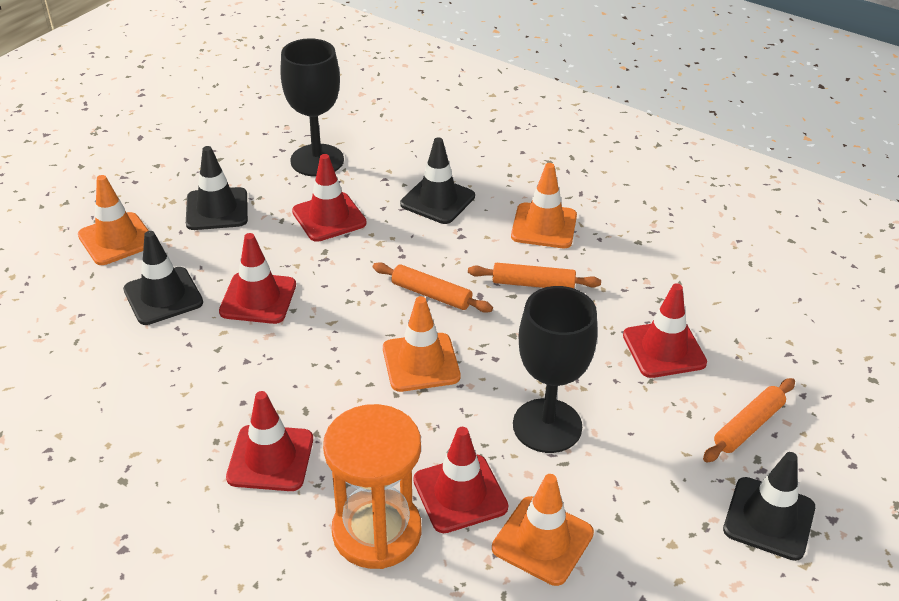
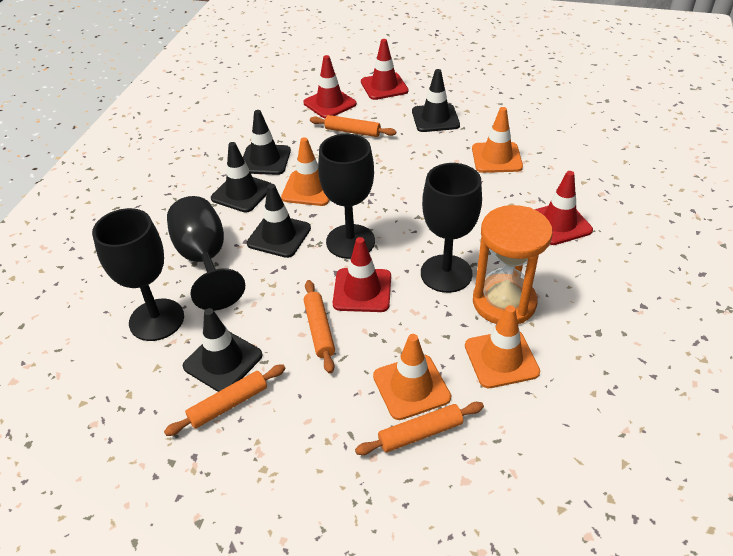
black goblet: [280,38,344,176] [513,286,597,453] = 2 -> [92,208,184,341] [167,196,245,311] [318,134,375,259] [421,163,482,293] = 4
black traffic cone: [123,231,203,325] [186,146,248,230] [400,137,475,224] [723,452,815,561] = 4 -> [183,308,262,392] [211,142,271,213] [243,110,291,175] [247,184,311,258] [412,69,460,132] = 5
orange rolling pin: [373,262,493,313] [468,263,601,288] [703,378,795,463] = 3 -> [164,364,286,436] [304,280,335,374] [310,115,396,137] [355,402,484,455] = 4
red traffic cone: [219,233,296,324] [226,391,313,491] [292,154,367,242] [413,427,508,533] [623,283,707,378] = 5 -> [303,55,357,119] [333,237,391,312] [361,39,409,100] [534,171,593,245] = 4

